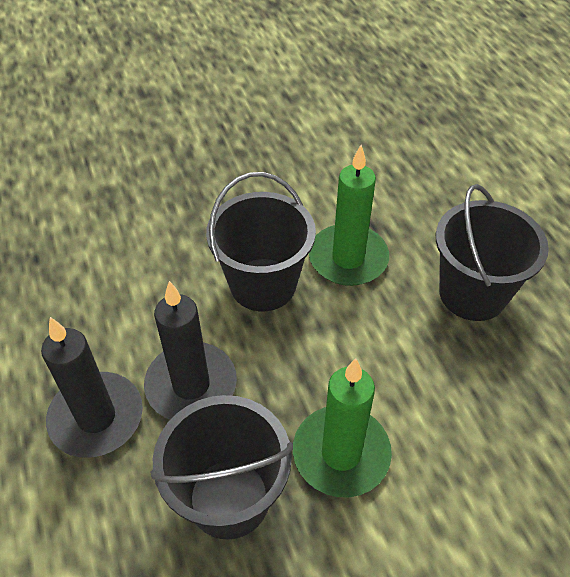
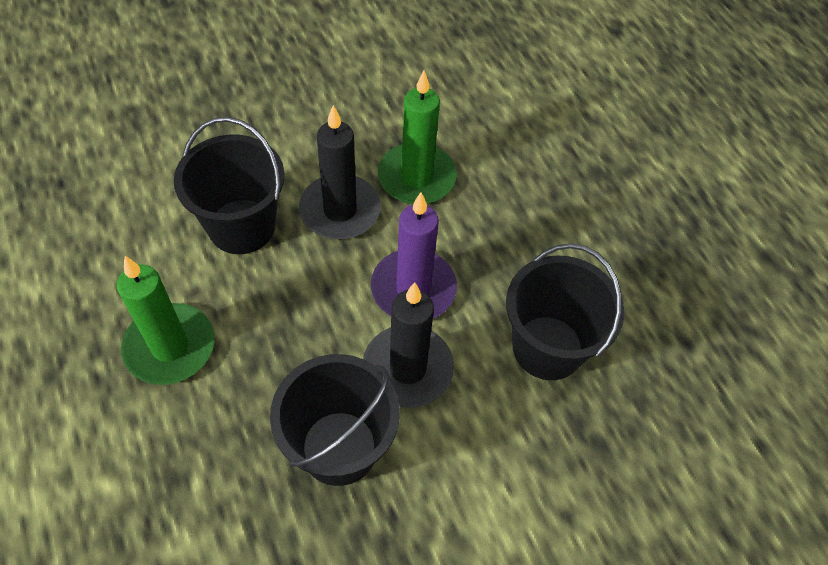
purple candle: none = 0 -> [371,192,457,319] = 1

